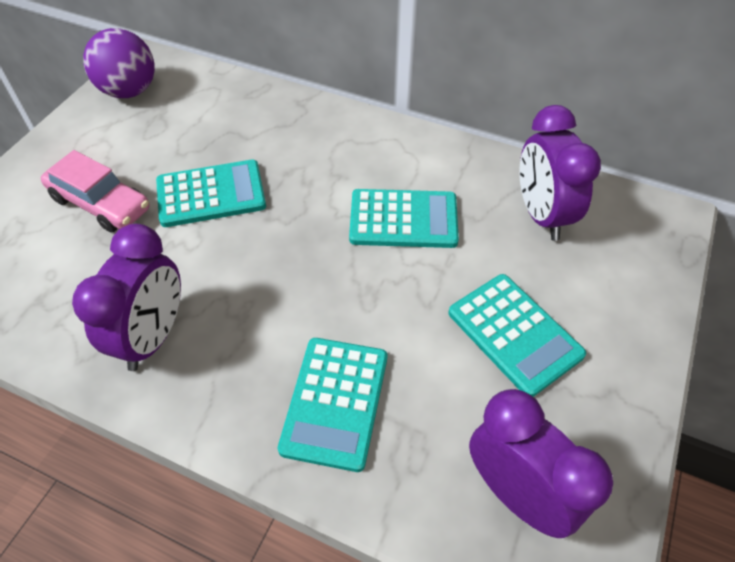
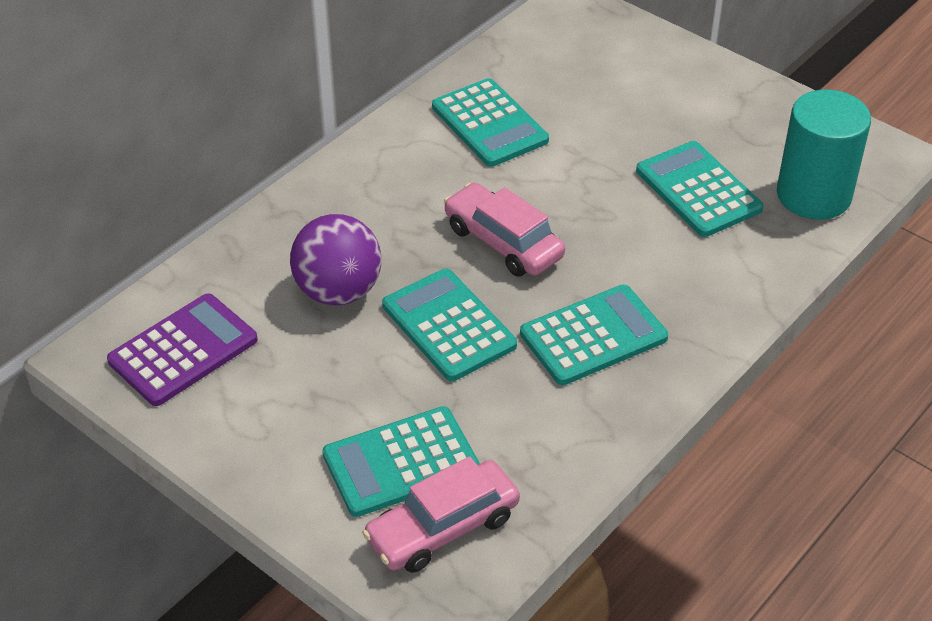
pink car: [41,150,149,232] = 1 -> [362,456,520,573] [444,183,565,277] = 2
purple calculator: none = 0 -> [107,293,258,406] = 1
purple clock: [72,224,181,371] [469,389,613,538] [519,105,601,241] = 3 -> none = 0
turquoise calculator: [156,160,266,227] [278,338,387,472] [349,189,459,248] [448,274,586,397] = 4 -> [322,406,480,517] [382,269,517,381] [432,78,549,167] [520,284,668,385] [636,141,763,237] = 5
turquoise cylinder: none = 0 -> [777,89,871,220] = 1

